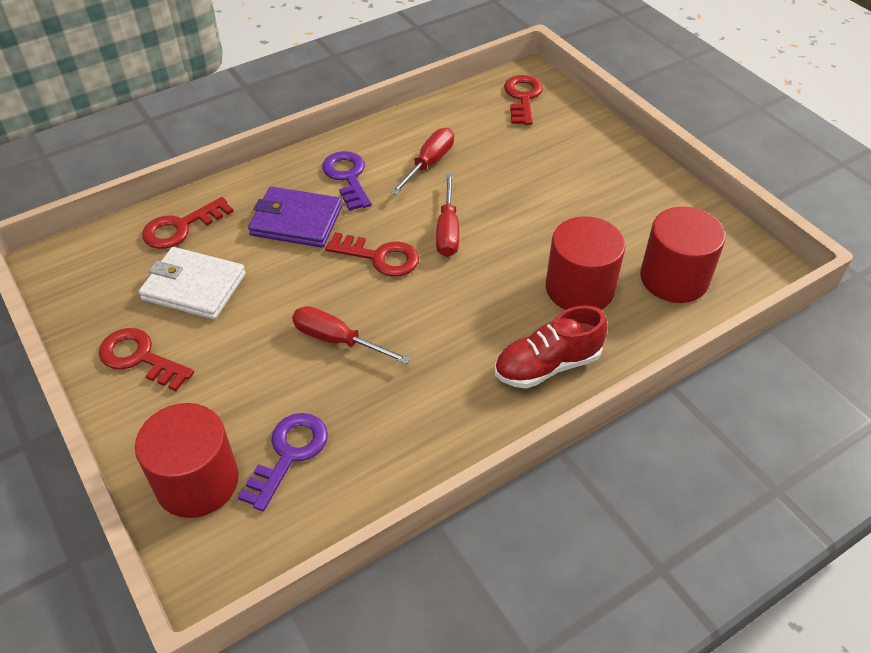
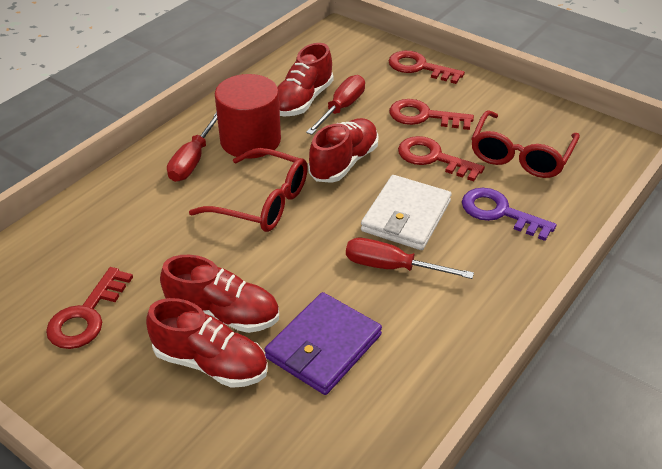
purple key: [238,413,328,511] [322,151,372,211] = 2 -> [462,188,557,241] = 1
red cylinder: [135,403,239,518] [546,216,626,310] [640,207,726,303] = 3 -> [215,74,281,159] = 1
red glasses: none = 0 -> [189,148,308,232] [471,110,580,178] = 2
red shoe: [495,305,607,388] = 1 -> [146,298,268,388] [160,255,279,333] [278,43,333,116] [308,118,379,183] = 4

